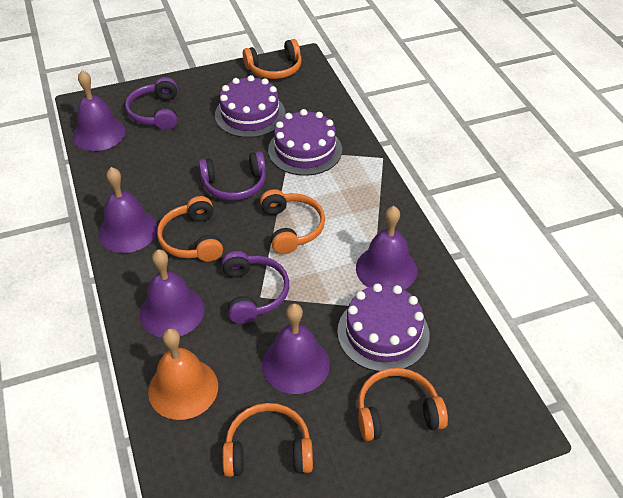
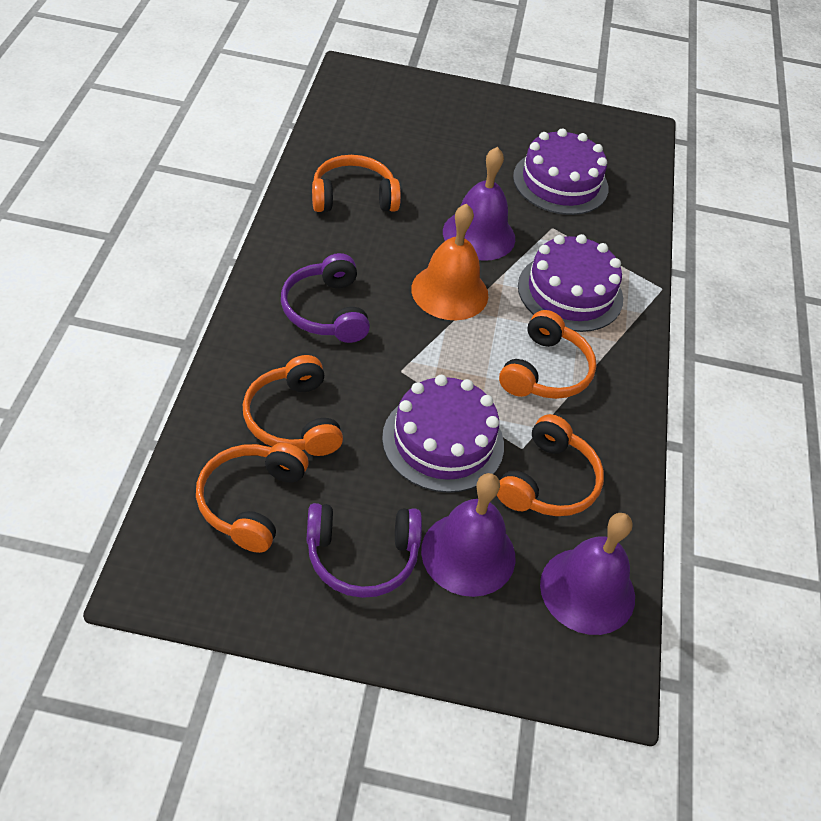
purple bell: [73,70,125,151] [98,167,158,253] [140,249,205,338] [262,303,330,394] [356,206,417,290] = 5 -> [421,473,515,597] [443,147,515,261] [540,513,635,635] = 3
purple headphones: [125,77,177,130] [199,151,266,201] [222,251,289,324] = 3 -> [281,253,370,343] [306,503,422,598] = 2

